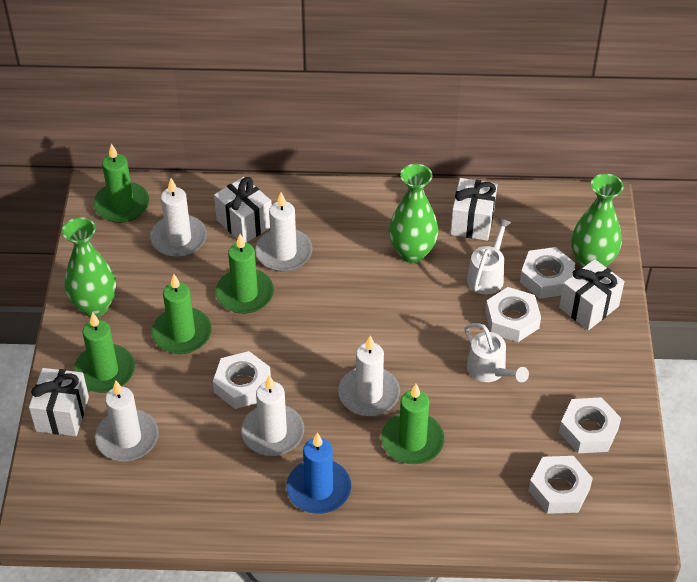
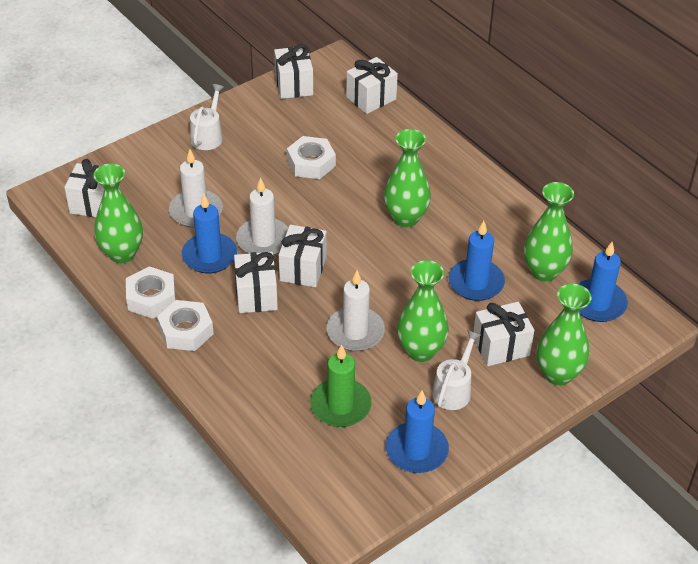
blue candle: [287,432,351,514] = 1 -> [182,194,237,274] [386,390,449,473] [449,221,505,301] [578,242,628,322] = 4
green candle: [74,312,135,393] [94,144,149,223] [152,274,212,354] [216,234,274,314] [381,384,444,464] = 5 -> [310,344,372,427] = 1
green vase: [62,217,116,317] [389,164,439,263] [571,174,624,268] = 3 -> [94,164,143,263] [384,129,431,227] [397,260,449,362] [524,182,574,282] [537,284,592,386] = 5
white candle: [95,381,159,461] [150,178,207,257] [241,375,304,456] [255,192,313,272] [338,335,400,416] = 5 -> [169,149,223,228] [236,177,288,255] [326,270,385,351] = 3
white gift: [29,368,89,436] [214,177,272,243] [450,178,497,241] [559,259,625,330] = 4 -> [64,159,120,217] [234,252,278,313] [274,44,313,99] [279,225,327,287] [346,57,398,114] [473,302,534,366] = 6
white nut: [213,351,271,409] [485,287,541,342] [520,247,575,299] [528,456,593,514] [559,397,621,453] = 5 -> [126,266,176,319] [157,300,214,351] [287,136,336,179] = 3

